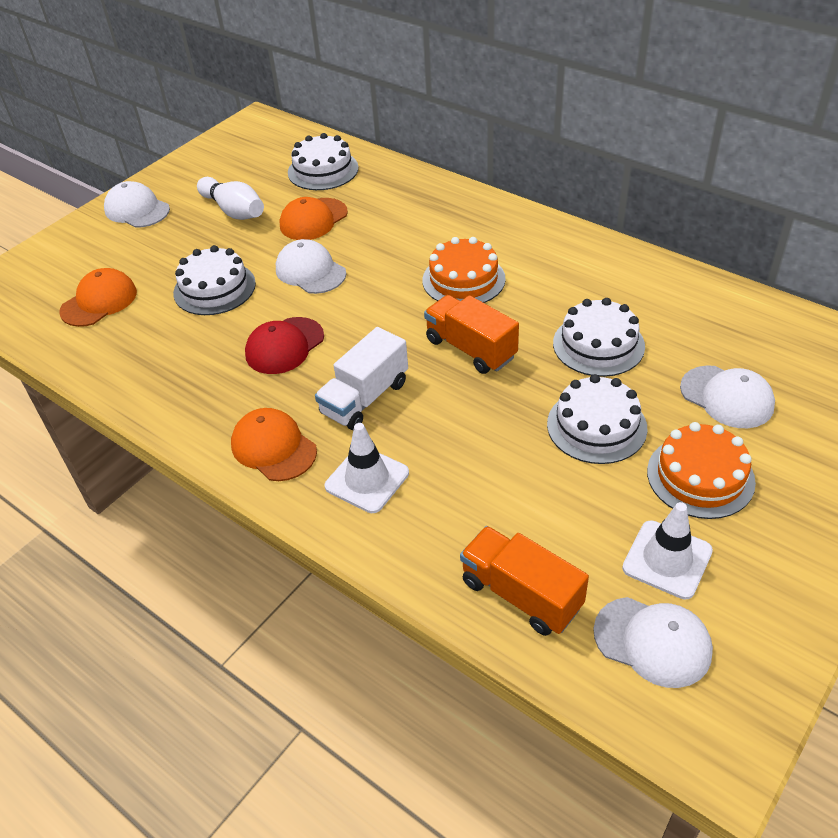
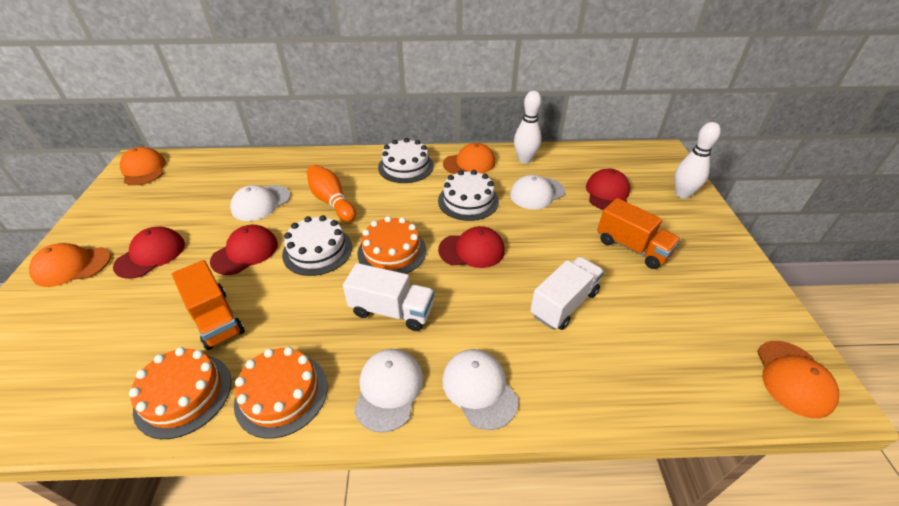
orange bowling pin: none = 0 -> [307,165,356,222] = 1
orange cake: [423,237,506,303] [647,422,756,519] = 2 -> [129,347,231,439] [234,347,328,439] [358,216,426,274] = 3
orange cap: [59,268,137,327] [231,408,317,481] [280,197,348,240] = 3 -> [29,243,111,287] [120,147,166,185] [443,143,495,174] [757,341,839,418] = 4
red cap: [245,317,324,374] = 1 -> [113,226,185,279] [210,225,278,275] [438,226,505,268] [586,169,630,210] = 4
white bowling pin: [197,177,264,220] = 1 -> [514,91,542,164] [675,122,721,199] = 2
white cake: [173,245,256,315] [288,133,359,190] [547,374,648,464] [553,298,645,377] = 4 -> [282,215,352,276] [378,138,434,183] [438,170,499,221] = 3
white traffic cone: [325,423,409,513] [622,502,713,600] = 2 -> none = 0
white truck: [315,327,408,430] = 1 -> [343,263,434,331] [530,257,604,330] = 2

